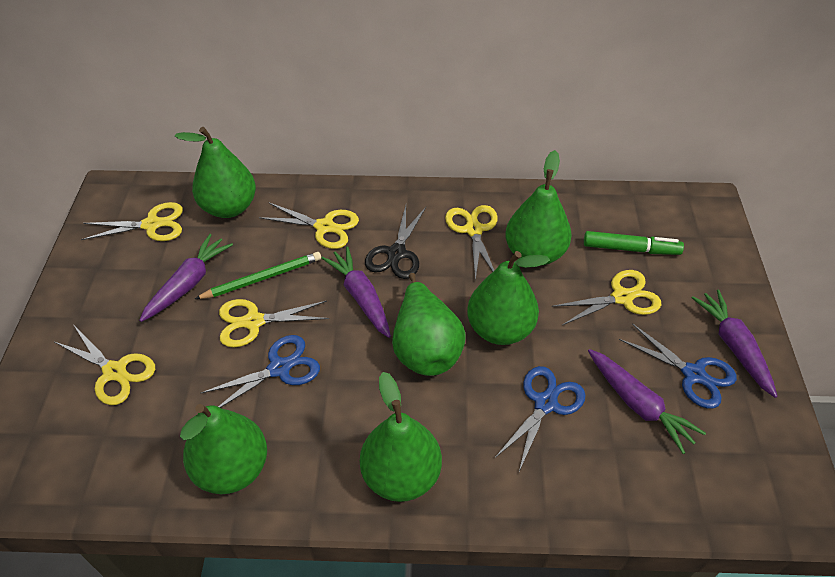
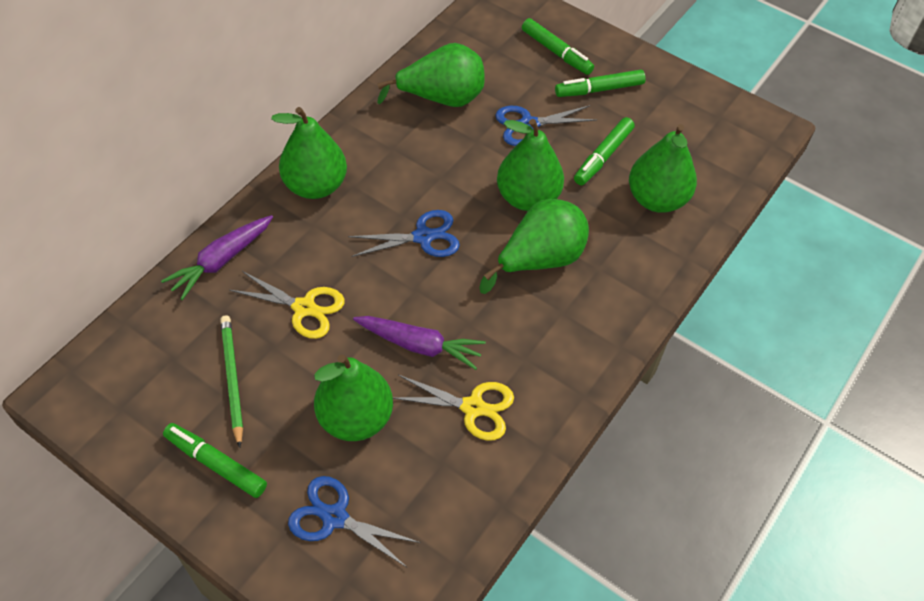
black scissors: [365,206,426,279] = 1 -> none = 0
green marker: [584,231,684,255] = 1 -> [163,423,267,498] [522,18,594,75] [555,70,646,97] [574,117,635,185] = 4
purple carrot: [139,234,233,322] [321,246,391,338] [588,349,706,454] [692,290,778,398] = 4 -> [161,215,273,300] [353,316,486,370] = 2
yellow scissors: [55,326,155,405] [81,202,183,241] [219,299,329,348] [259,202,359,249] [445,205,498,281] [552,270,661,325] = 6 -> [229,271,344,339] [393,375,514,441] = 2

